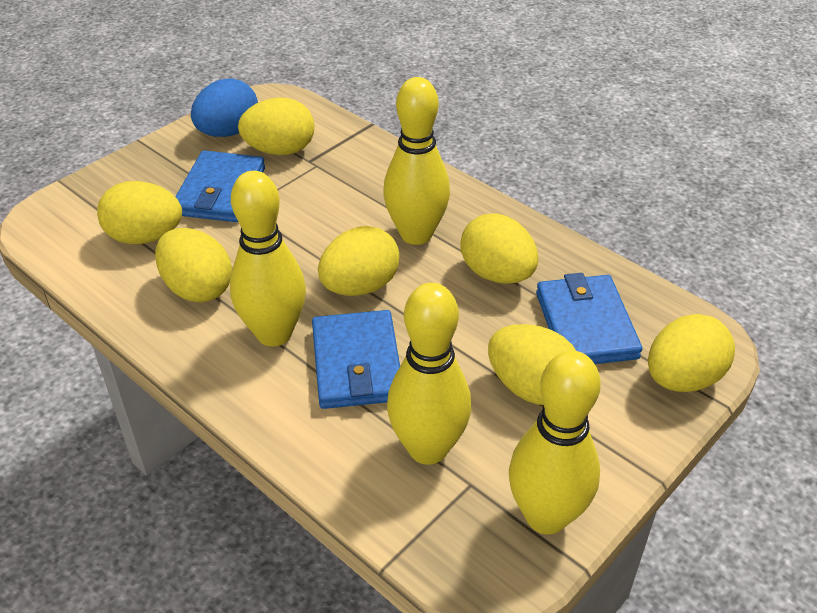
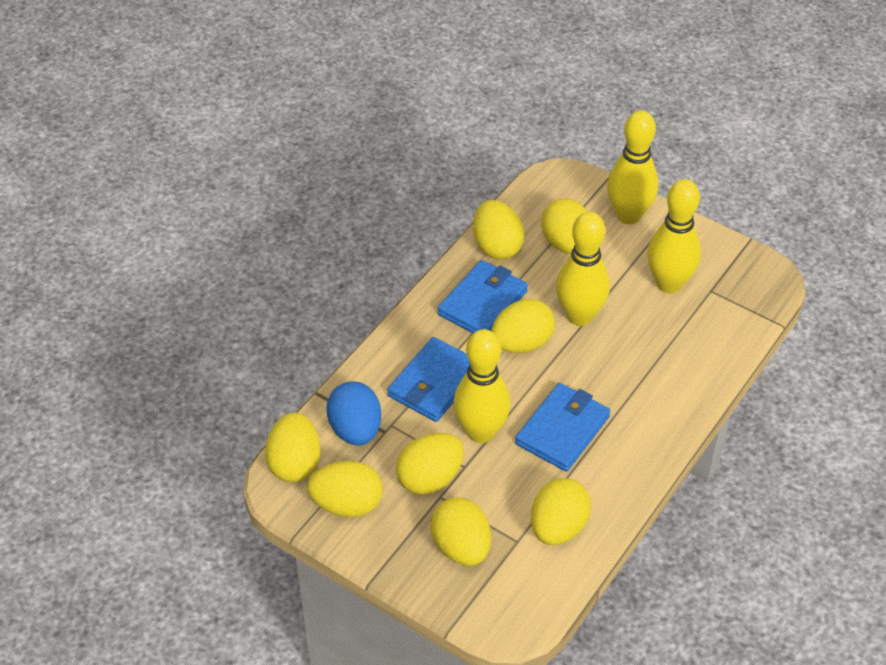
yellow egg: [97,181,182,244] [155,228,232,303] [238,98,314,155] [318,226,400,296] [460,213,538,284] [488,324,576,405] [648,314,735,392] = 7 -> [265,413,321,482] [307,461,383,517] [396,433,464,495] [431,498,491,566] [473,200,524,260] [491,299,555,353] [531,478,591,545] [541,198,587,254] = 8

